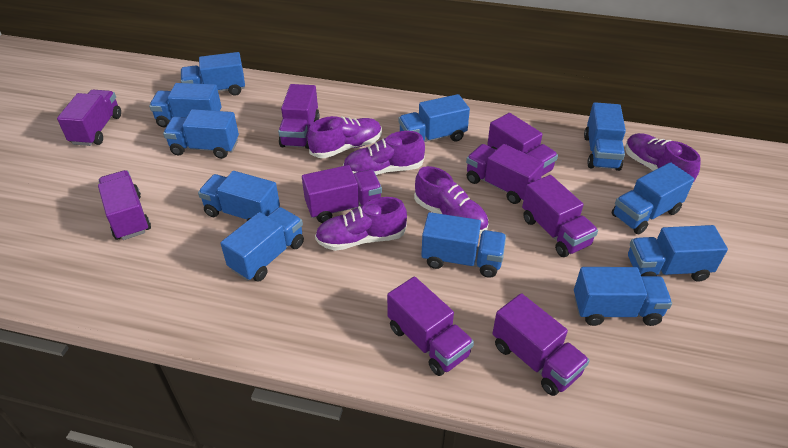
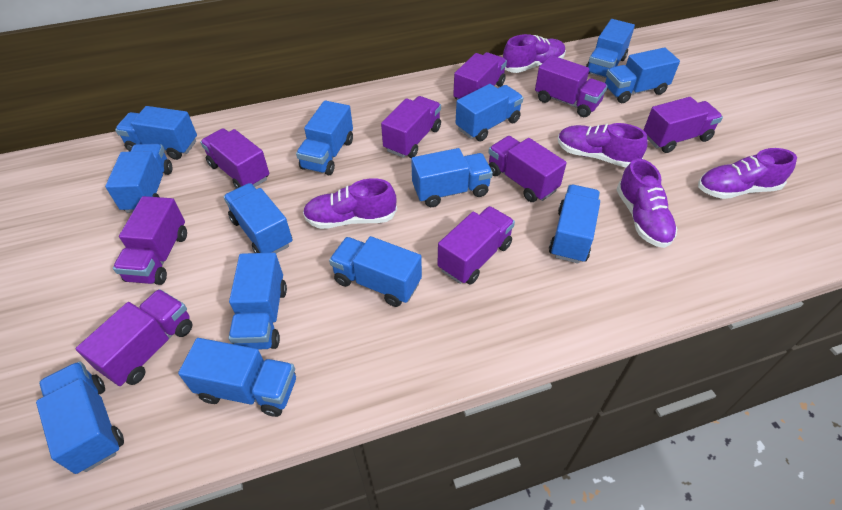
blue truck: [149,83,221,127] [163,109,239,159] [181,52,245,96] [198,171,280,221] [221,207,304,282] [399,94,470,142] [421,212,506,278] [574,267,672,326] [584,102,626,171] [612,162,694,234] [628,225,728,282] = 11 -> [36,361,124,474] [105,144,172,213] [115,106,197,160] [178,338,296,417] [223,183,292,253] [229,253,287,350] [296,100,353,175] [329,236,422,307] [411,148,493,207] [456,84,524,141] [549,185,600,263] [586,19,635,78] [605,47,680,103] = 13

